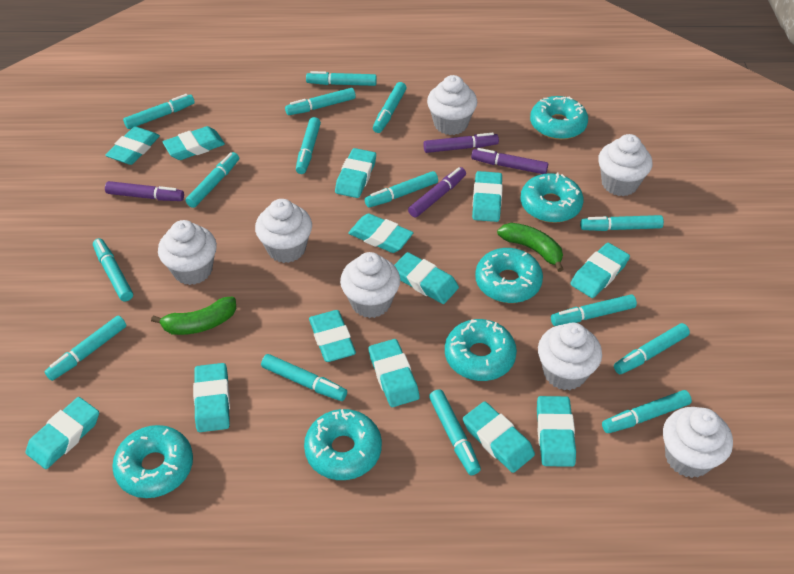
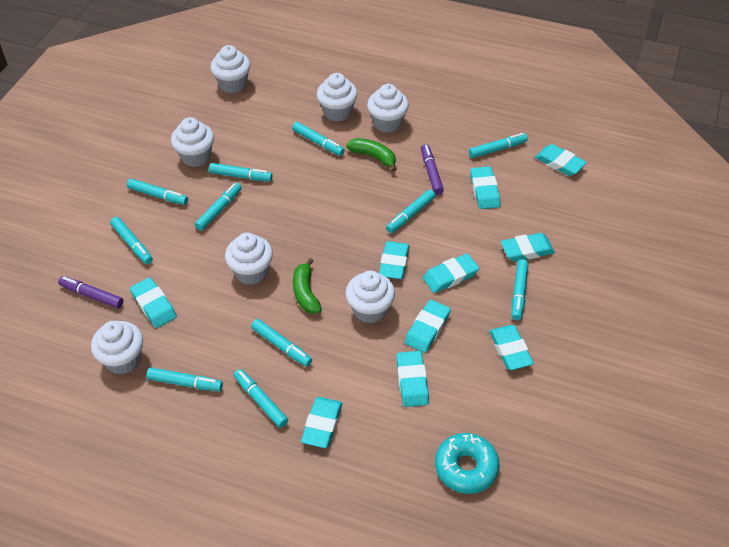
purple marker: [105,181,184,201] [408,167,466,218] [423,133,499,153] [471,148,548,174] = 4 -> [58,276,123,308] [421,144,444,195] = 2
turquoise donut: [112,425,193,498] [304,409,382,480] [445,319,517,381] [475,248,543,303] [520,173,583,223] [530,96,588,140] = 6 -> [435,433,500,494] = 1
turquoise eraser: [26,397,99,469] [105,126,160,165] [162,126,225,160] [193,363,230,432] [309,310,356,362] [335,148,376,198] [348,213,413,253] [369,339,420,407] [394,252,459,304] [463,401,535,473] [472,171,503,222] [537,396,576,467] [570,243,630,298] = 13 -> [130,277,177,328] [301,397,342,448] [379,241,409,279] [396,351,429,407] [405,300,451,353] [423,253,479,293] [470,166,501,209] [489,325,534,370] [501,233,555,262] [535,144,587,176] = 10
turquoise marker: [45,316,126,381] [93,238,133,301] [123,94,195,129] [186,152,239,208] [261,354,347,401] [285,88,356,115] [296,117,321,174] [306,71,377,86] [365,171,438,208] [373,82,406,133] [429,389,481,475] [551,294,637,326] [580,215,664,231] [602,390,692,433] [614,323,690,374] = 15 -> [110,217,153,264] [127,178,188,205] [146,367,223,391] [195,183,242,231] [209,163,273,181] [234,369,288,428] [251,319,312,367] [292,122,345,156] [386,189,436,233] [469,133,528,158] [512,259,529,320] = 11

